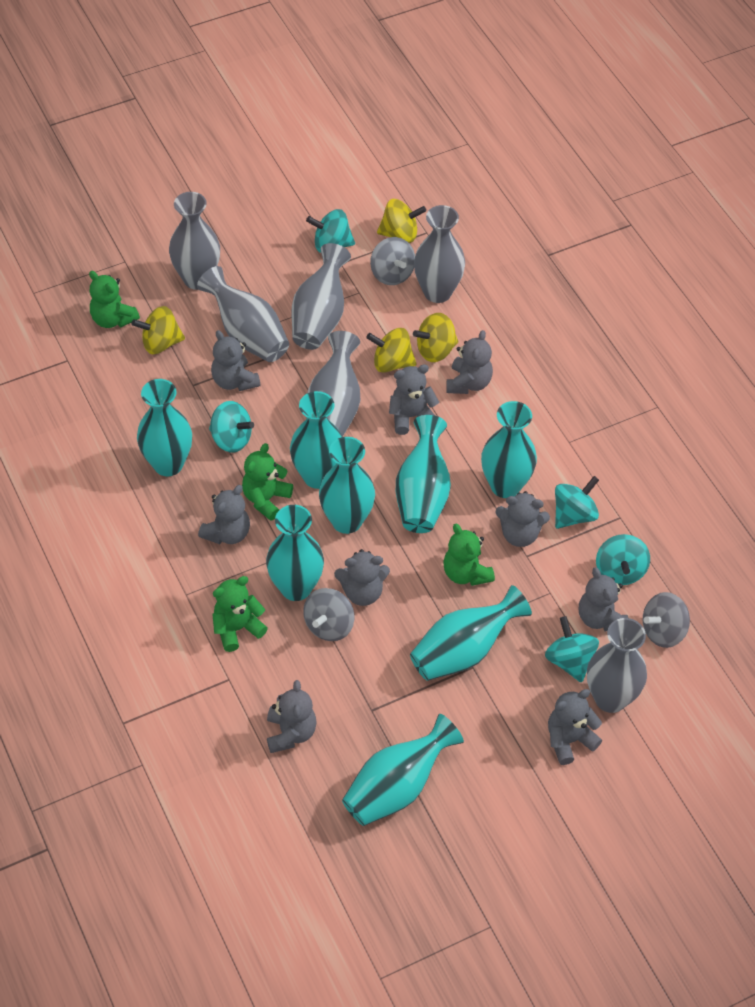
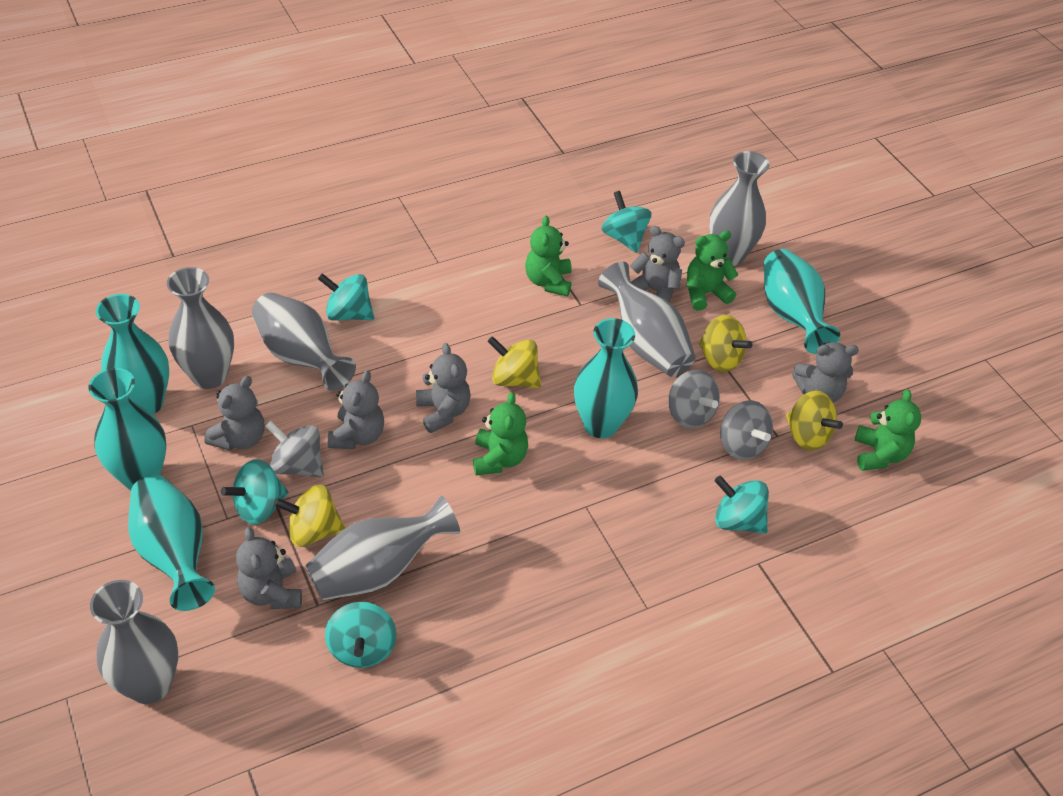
grey teddy bear: [198,485,250,544] [211,330,261,391] [267,680,317,753] [334,549,390,606] [389,364,439,435] [446,330,493,394] [495,491,550,547] [548,689,602,765] [579,567,628,631] = 9 -> [204,376,264,451] [236,527,302,609] [328,370,384,449] [416,343,471,433] [630,226,685,303] [792,342,859,403] = 6
turquoise vase: [137,379,192,476] [266,505,324,601] [290,391,342,489] [319,437,375,534] [342,714,464,826] [396,415,451,533] [410,585,532,681] [481,401,537,498] = 8 -> [88,368,166,490] [96,294,169,414] [128,475,215,611] [574,318,638,438] [764,249,840,354] = 5

